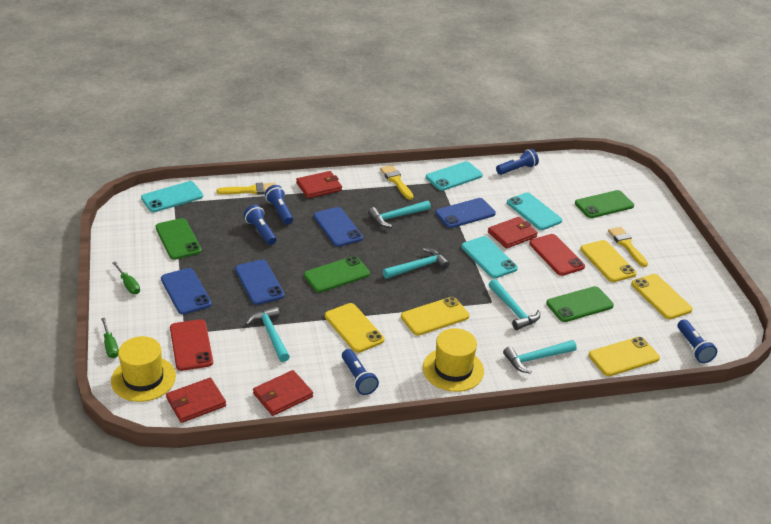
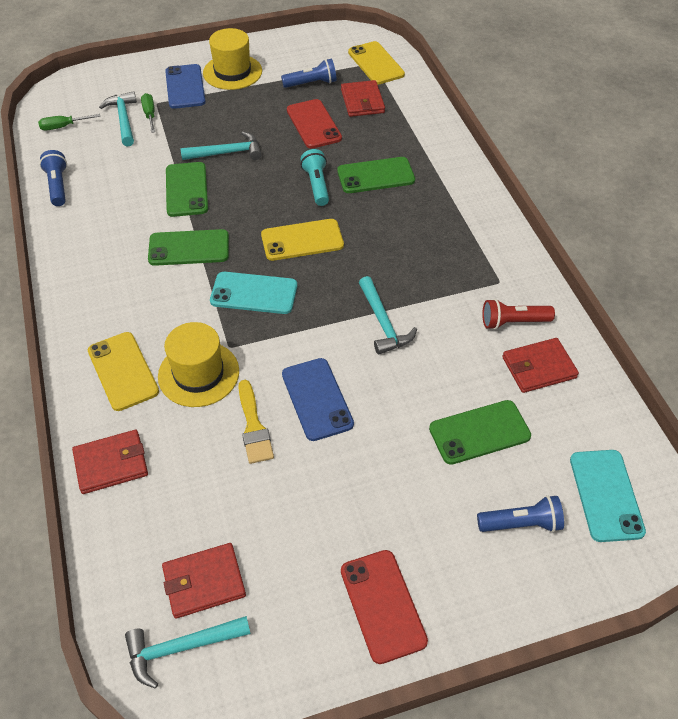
blue flashlight: [244,205,277,245] [265,185,293,225] [342,349,379,395] [496,149,539,175] [677,319,717,363] = 5 -> [39,150,67,206] [281,59,337,88] [477,495,564,532] = 3
blue phone: [161,268,212,315] [235,259,285,305] [313,207,363,247] [435,198,496,228] = 4 -> [165,64,206,109] [282,358,354,441] = 2
red flashlight: none = 0 -> [482,299,555,330] = 1
turquoise flashlight: none = 0 -> [301,149,329,206] = 1
turquoise hammer: [246,306,290,362] [368,201,431,227] [383,248,450,279] [488,279,540,330] [503,340,577,374] = 5 -> [99,91,137,146] [125,616,251,688] [180,131,262,160] [359,276,417,355] = 4
turquoise phone: [141,181,203,212] [426,161,483,191] [461,236,518,278] [507,193,562,230] = 4 -> [210,272,297,314] [570,450,646,542] = 2
yellow brush: [216,183,276,195] [380,165,414,200] [608,227,648,267] = 3 -> [238,380,274,464] = 1
yellow phone: [325,303,384,353] [401,297,469,336] [580,240,637,282] [589,337,660,376] [631,274,693,319] = 5 -> [88,332,159,411] [261,219,344,261] [348,41,405,84] = 3

